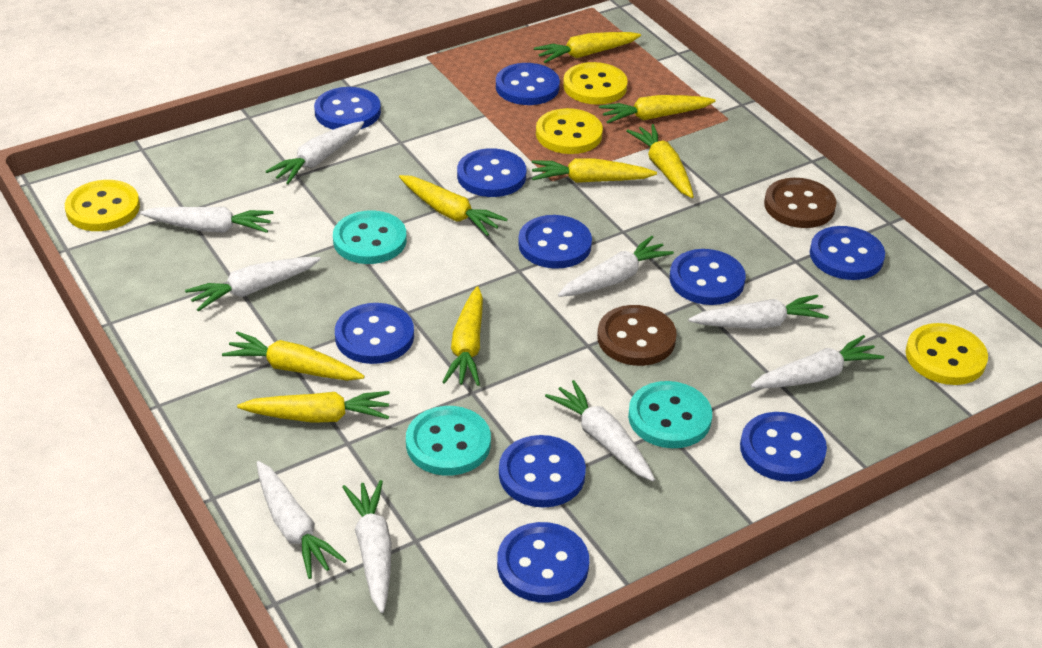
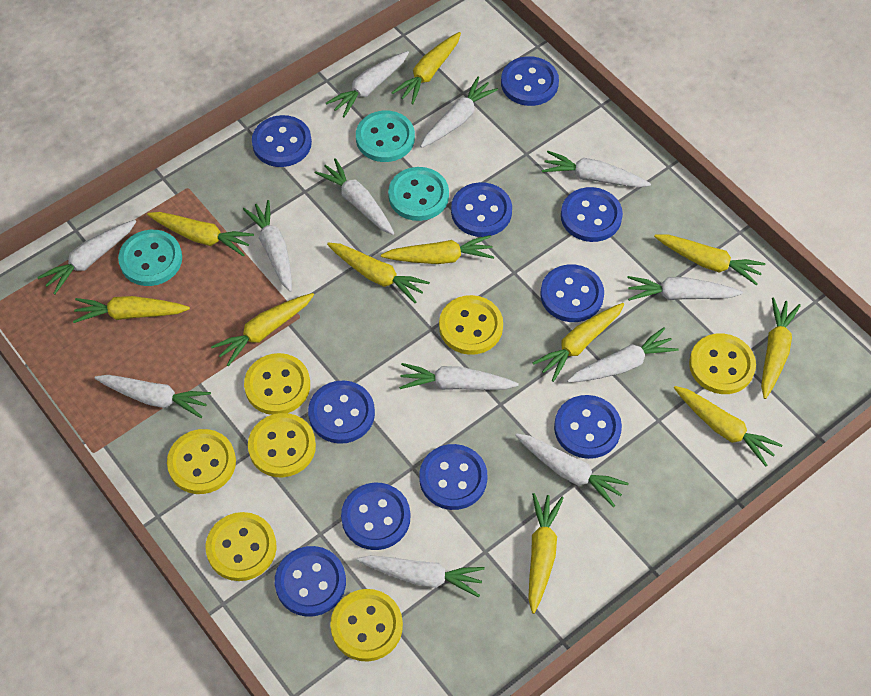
brown button: [597,305,677,366] [764,178,836,228] = 2 -> none = 0
white carrot: [140,207,274,233] [185,257,321,311] [257,461,347,579] [265,121,364,184] [343,480,392,613] [545,380,655,481] [558,236,674,297] [688,295,829,329] [751,335,884,388] = 9 -> [37,220,136,295] [94,375,211,418] [243,200,292,292] [315,158,394,235] [326,51,409,117] [357,555,485,597] [399,363,519,390] [420,76,498,148] [515,433,629,507] [542,151,651,188] [567,327,678,383] [627,276,743,301] = 12
yellow button: [65,180,140,231] [536,108,603,154] [563,62,628,105] [905,323,988,385] = 4 -> [167,429,236,494] [206,512,277,581] [244,353,310,415] [248,413,316,477] [330,589,403,661] [439,295,503,355] [689,333,756,394] = 7
yellow carrot: [222,331,365,381] [237,391,390,423] [399,175,508,236] [443,286,483,386] [531,158,657,183] [534,32,641,63] [599,95,716,123] [626,124,694,198] = 8 -> [73,296,190,323] [147,212,254,256] [211,293,314,366] [327,242,430,303] [381,235,494,264] [391,32,461,104] [528,493,564,614] [533,303,624,382] [654,234,765,286] [674,386,782,467] [761,298,801,399] = 11

